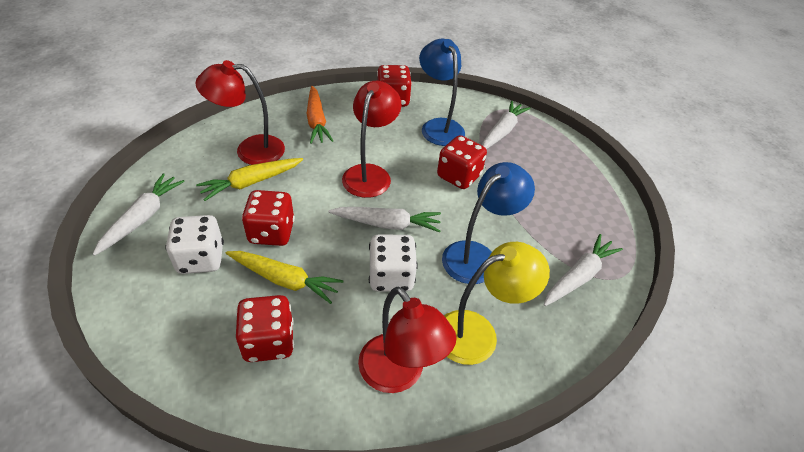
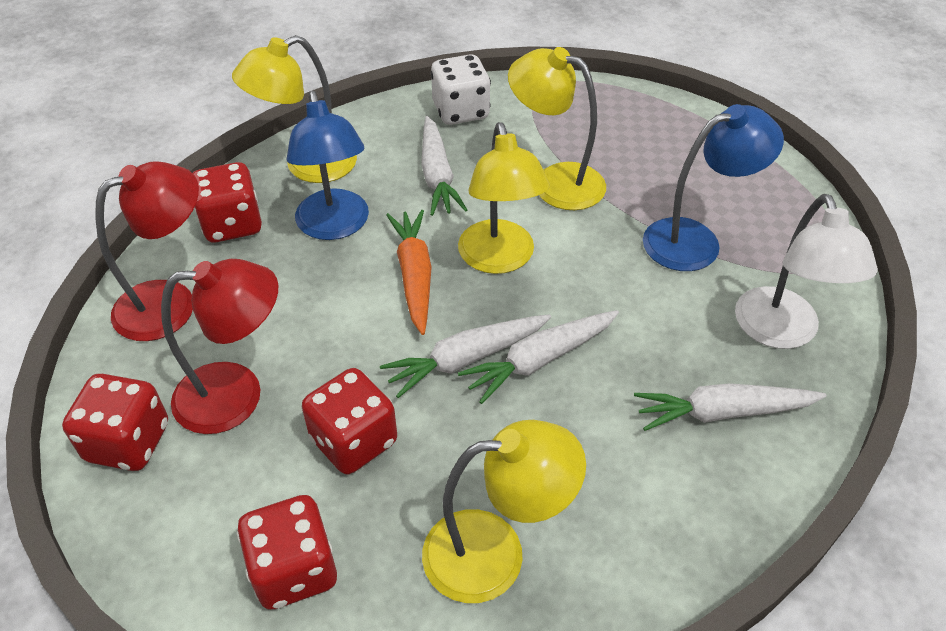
red lamp: [195,60,285,165] [342,81,401,198] [358,287,457,393] = 3 -> [95,161,199,341] [161,259,278,434] = 2
white dice: [165,215,224,274] [369,235,418,292] = 2 -> [430,54,491,125] = 1
white lamp: none = 0 -> [735,194,878,349] = 1
yellow carrot: [196,158,303,201] [226,251,343,304] = 2 -> none = 0
yellow lamp: [444,242,550,365] = 1 -> [232,35,357,183] [422,420,586,603] [458,122,550,274] [508,47,606,210] = 4

